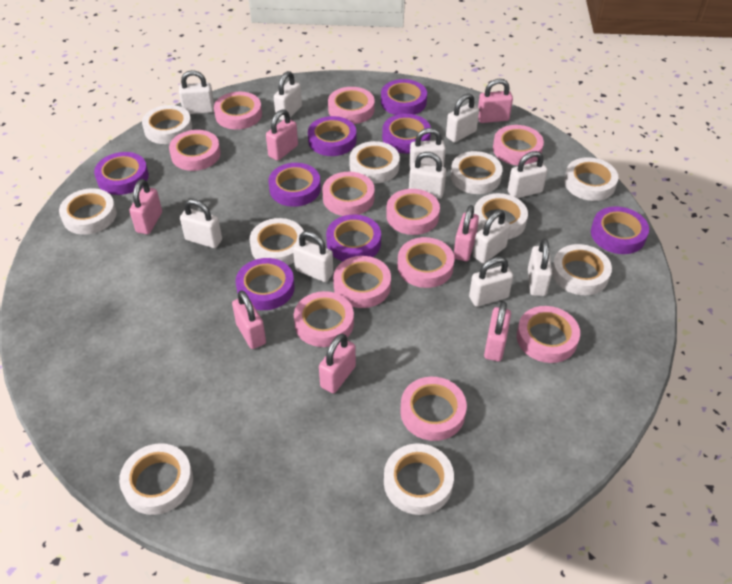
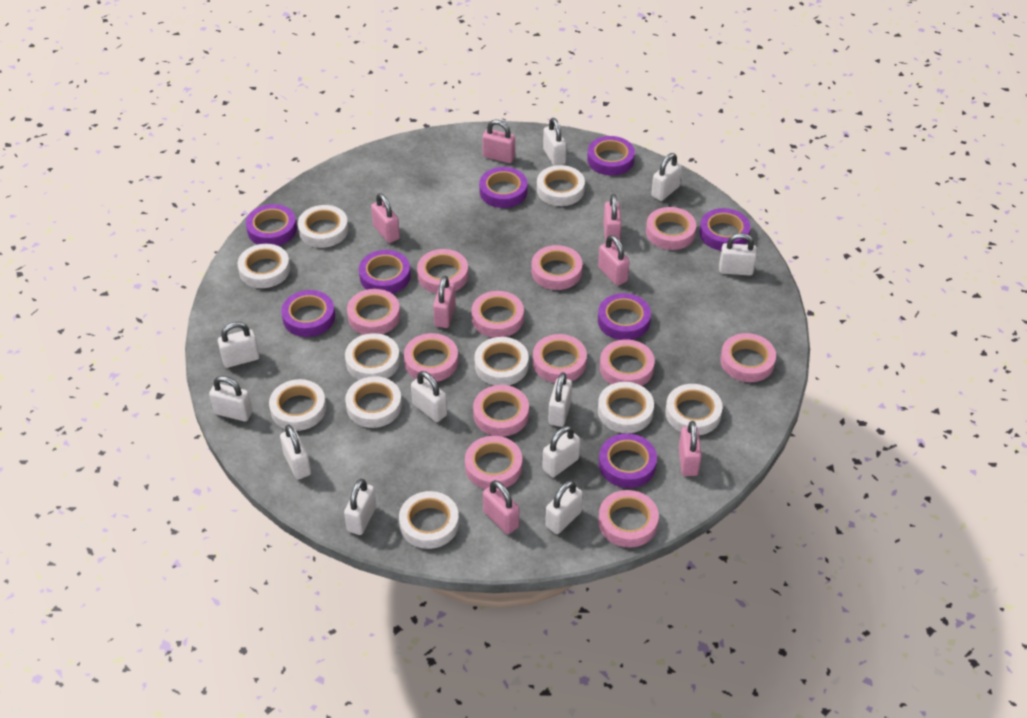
pink tape: [169,130,221,171] [214,92,262,130] [294,291,354,347] [322,172,375,216] [328,87,375,124] [333,256,391,308] [386,189,440,235] [398,237,455,288] [400,377,467,441] [493,125,544,165] [517,306,580,363] = 11 -> [347,289,400,335] [404,333,458,382] [417,249,468,294] [465,436,522,489] [471,291,524,338] [473,385,529,437] [531,245,583,290] [533,334,587,383] [598,490,659,548] [600,339,655,386] [646,207,696,250] [720,333,776,382] = 12

